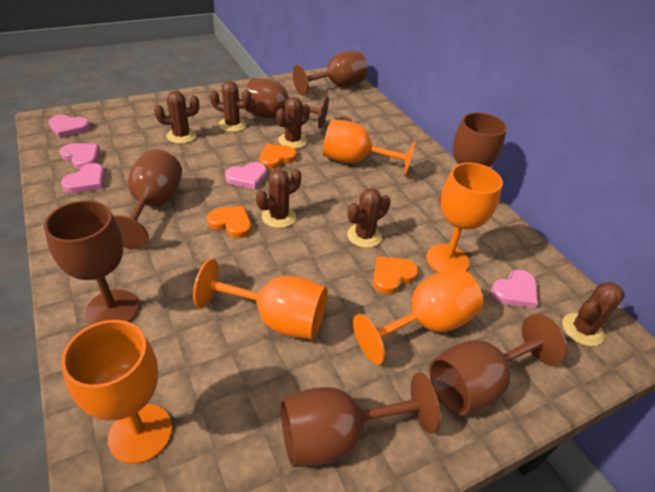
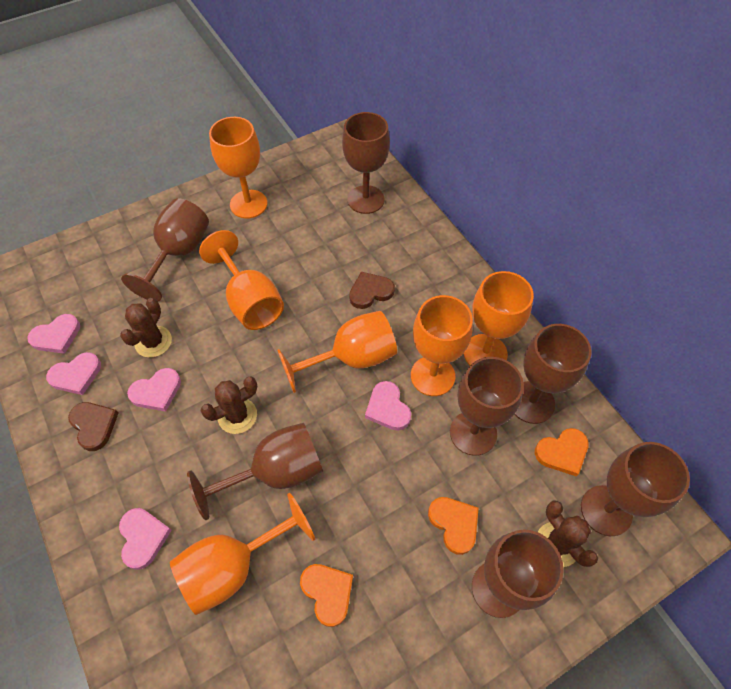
brown cactus: [154,91,199,144] [210,81,251,132] [256,169,301,228] [276,97,310,149] [347,188,391,248] [562,282,625,346] = 6 -> [120,298,172,358] [200,376,257,434] [538,501,598,567] = 3
brown heart: none = 0 -> [68,402,118,451] [349,272,395,309] = 2
orange goblet: [61,320,172,464] [193,259,327,340] [323,119,416,176] [353,268,483,365] [426,163,503,273] = 5 -> [170,493,315,615] [199,230,284,330] [209,117,268,218] [277,311,397,393] [411,295,473,396] [464,271,534,366] = 6

